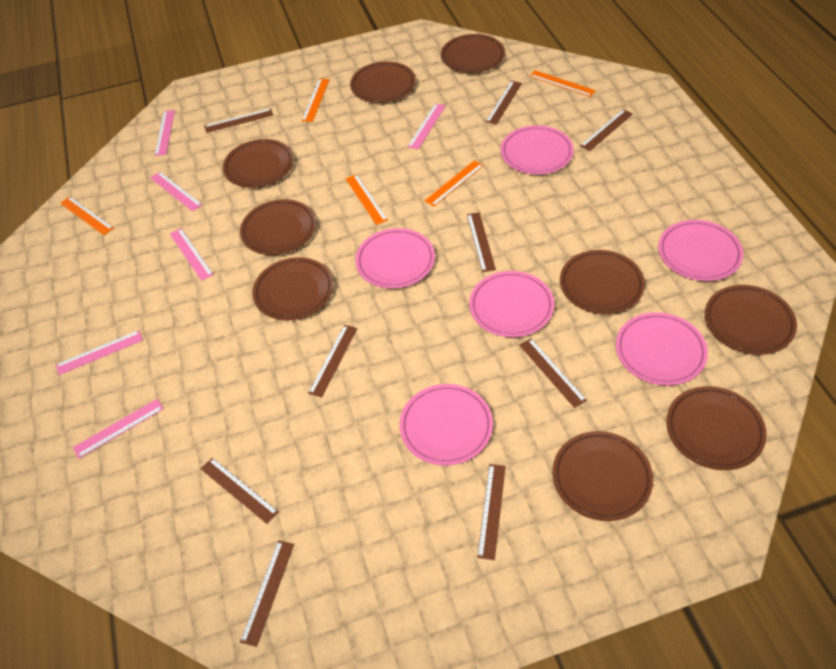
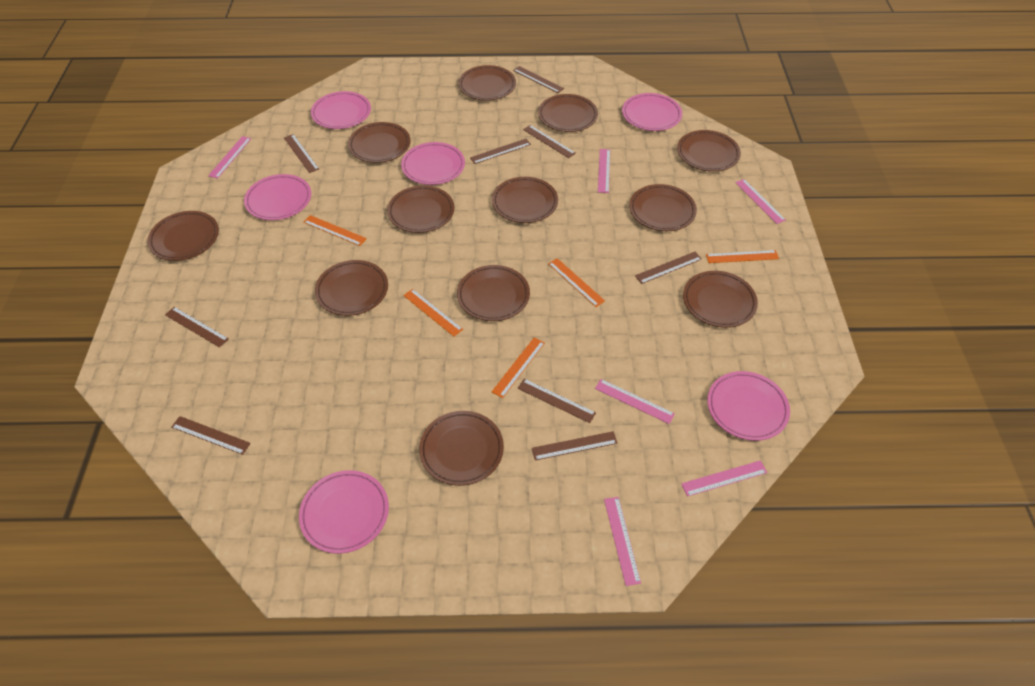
brown plate: [223,139,294,188] [240,199,316,255] [252,257,333,320] [350,61,416,103] [441,34,505,73] [552,431,653,521] [560,250,645,314] [666,386,767,470] [705,285,797,355] = 9 -> [147,211,219,261] [315,260,388,316] [348,122,410,163] [387,185,454,233] [419,411,504,486] [457,265,530,321] [458,65,516,101] [492,177,558,223] [538,94,598,132] [629,184,697,231] [677,130,741,172] [683,271,758,328] = 12

